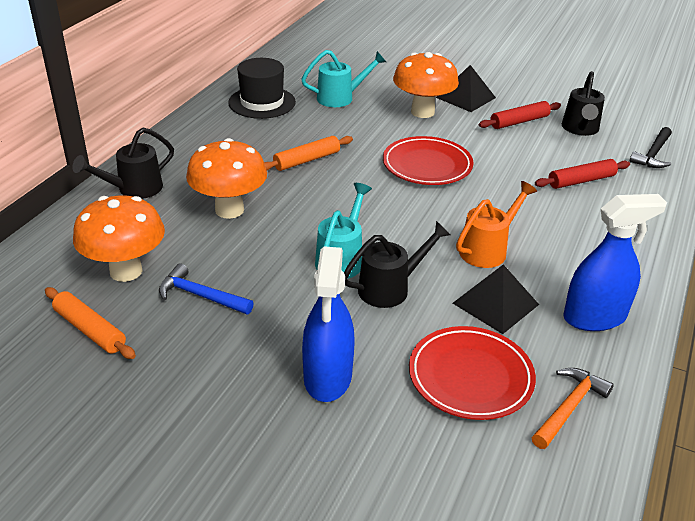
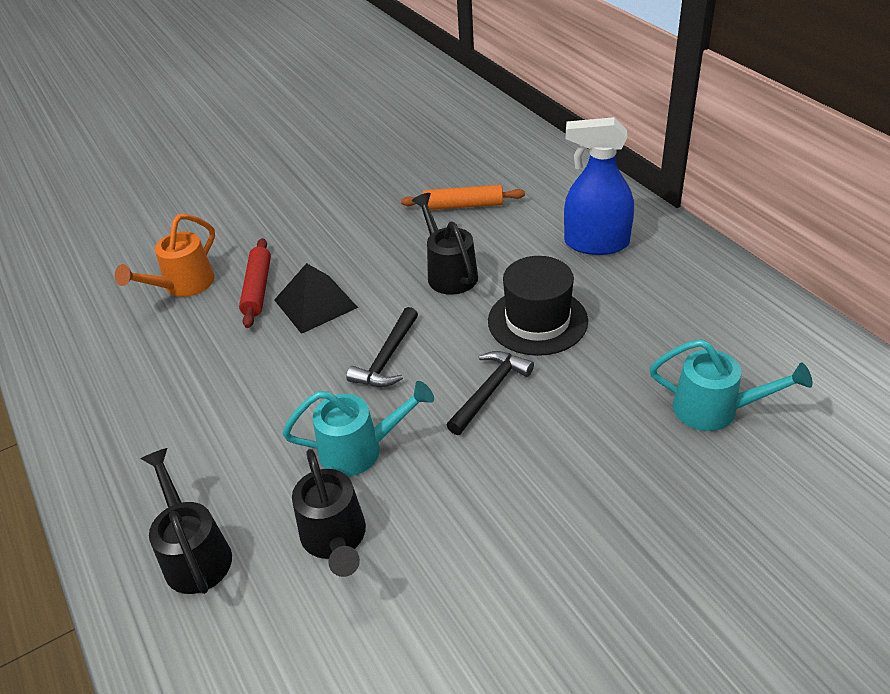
black hammer: [630,127,672,168] = 1 -> [346,307,418,387] [447,351,534,435] = 2
black pyramid: [436,65,496,112] [453,264,539,334] = 2 -> [274,263,358,334] = 1
blue hammer: [159,263,254,314] = 1 -> none = 0
blue spray bottle: [302,246,354,402] [564,194,667,331] = 2 -> [564,117,634,255] = 1
orange hammer: [532,368,614,449] = 1 -> none = 0
orange mushroom: [73,196,165,282] [186,138,267,219] [393,52,459,118] = 3 -> none = 0
orange rolling pin: [45,287,136,359] [264,136,353,171] = 2 -> [401,185,525,210] = 1
red plate: [383,136,474,185] [409,326,536,420] = 2 -> none = 0
red rolling pin: [479,101,561,129] [535,159,630,189] = 2 -> [239,238,271,328] = 1

